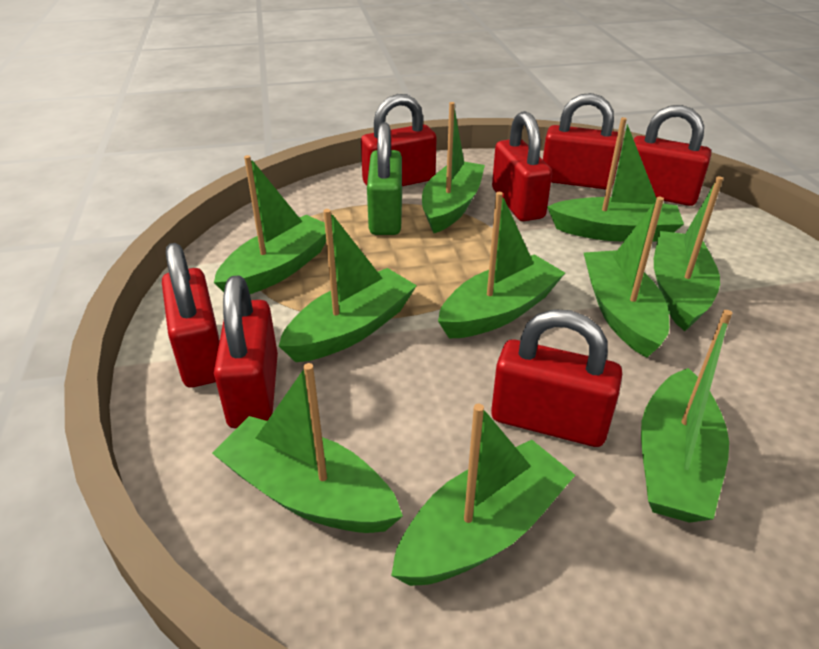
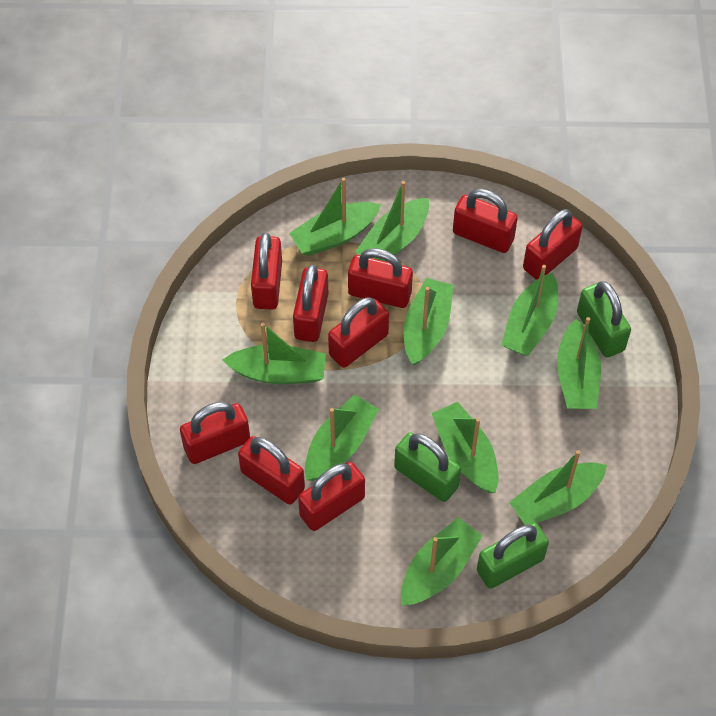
green padlock: [367,122,402,235] = 1 -> [394,432,461,502] [477,523,549,589] [577,281,631,358] = 3
red padlock: [162,243,220,388] [214,275,278,429] [361,94,437,186] [491,309,622,447] [492,111,552,221] [543,93,622,189] [634,105,711,206] = 7 -> [180,402,250,464] [238,436,305,505] [251,233,282,310] [293,265,328,342] [298,462,365,531] [328,297,389,368] [348,248,413,308] [453,189,518,253] [523,209,583,280] = 9

